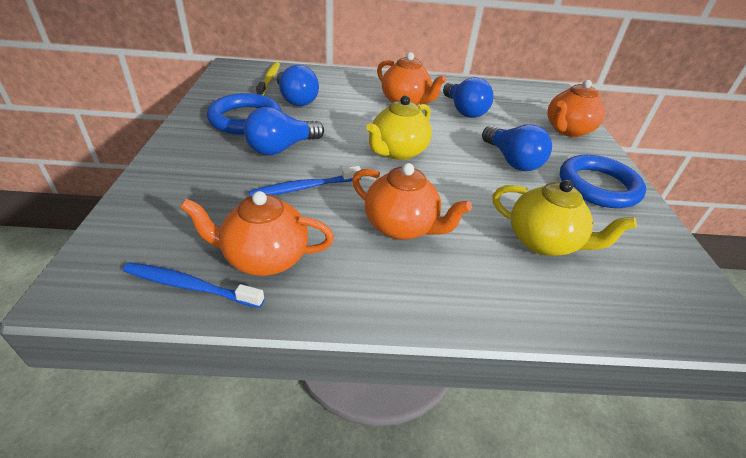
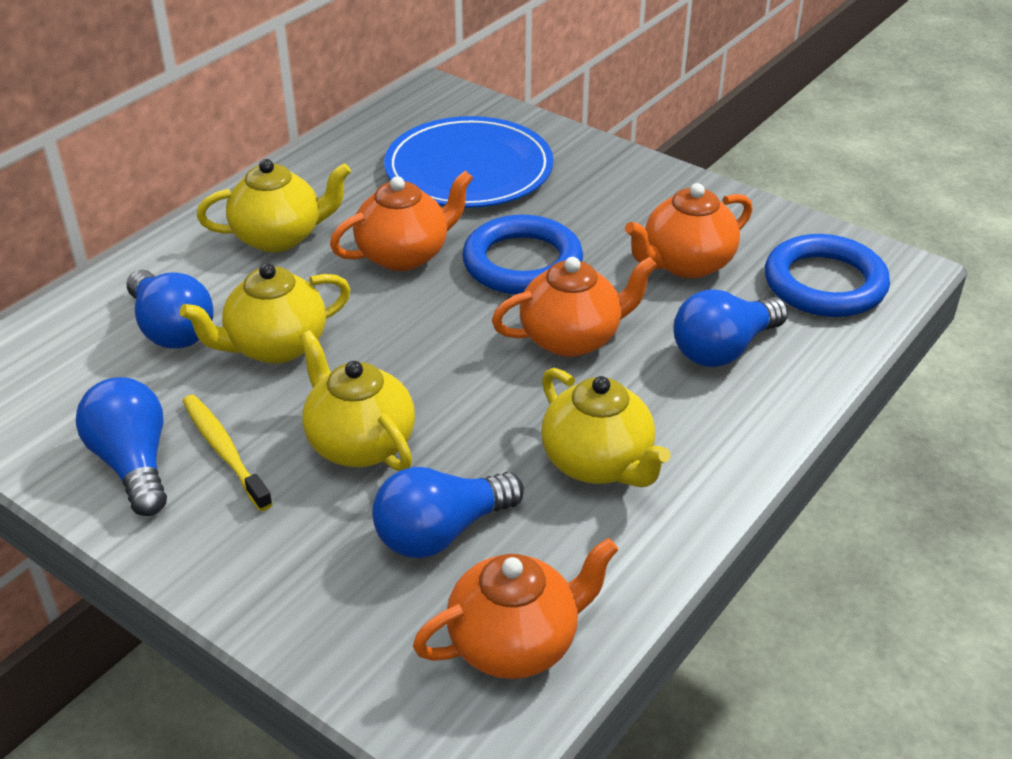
blue plate: none = 0 -> [384,116,554,208] = 1
blue toothbrush: [123,262,264,308] [249,166,361,196] = 2 -> none = 0
yellow teapot: [366,95,432,160] [493,180,637,256] = 2 -> [180,263,351,364] [197,159,351,253] [299,330,415,471] [541,368,671,487] = 4

